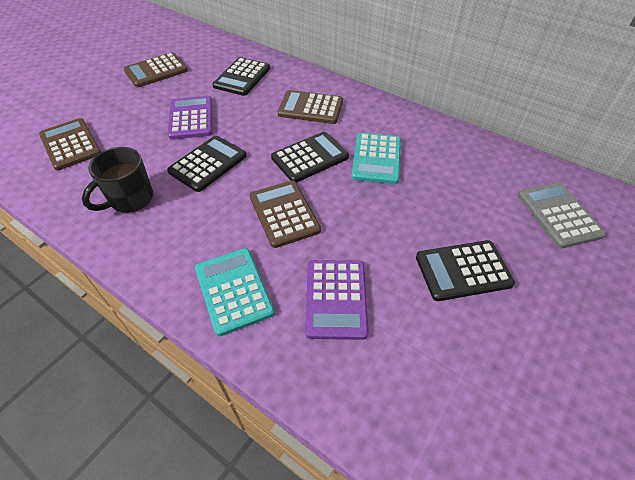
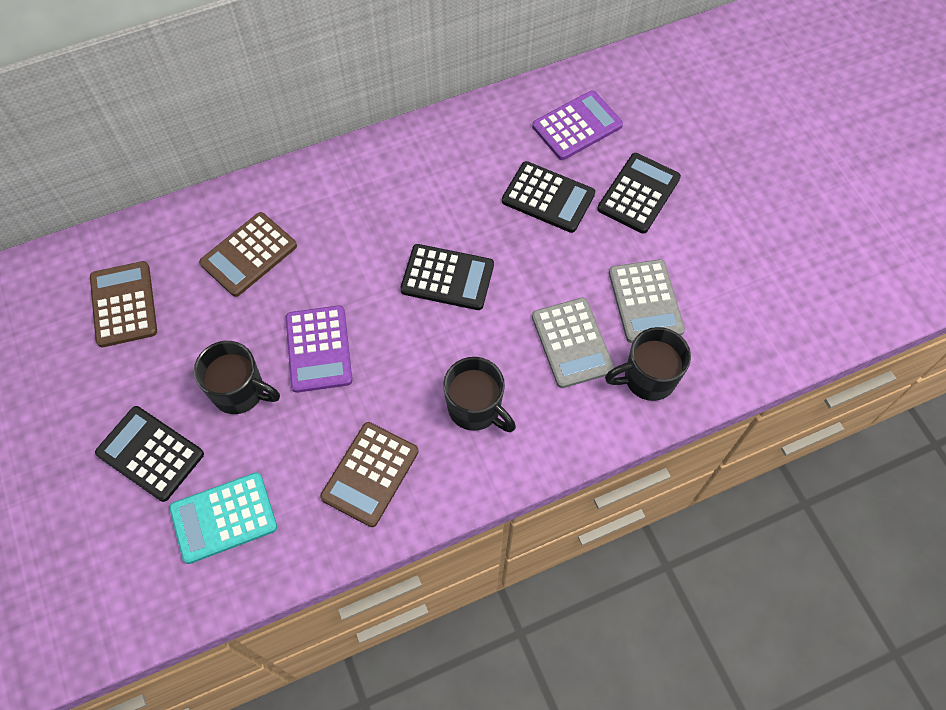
black mug: [82,147,153,213] = 1 -> [194,341,280,414] [443,357,516,432] [605,327,691,401] = 3
brown calculator: [39,118,101,171] [124,52,188,88] [249,180,321,248] [278,90,343,124] = 4 -> [90,261,157,347] [199,212,297,297] [320,422,419,527] = 3
grey calculator: [518,182,606,248] = 1 -> [532,298,615,388] [609,259,685,343] = 2
turquoise calculator: [195,248,275,336] [351,133,401,184] = 2 -> [169,472,277,564] = 1

